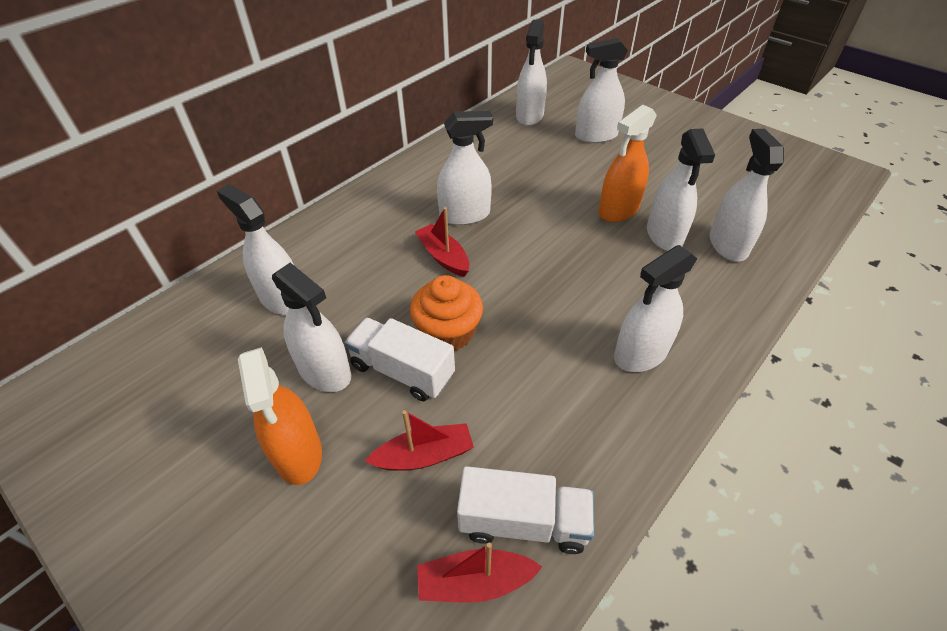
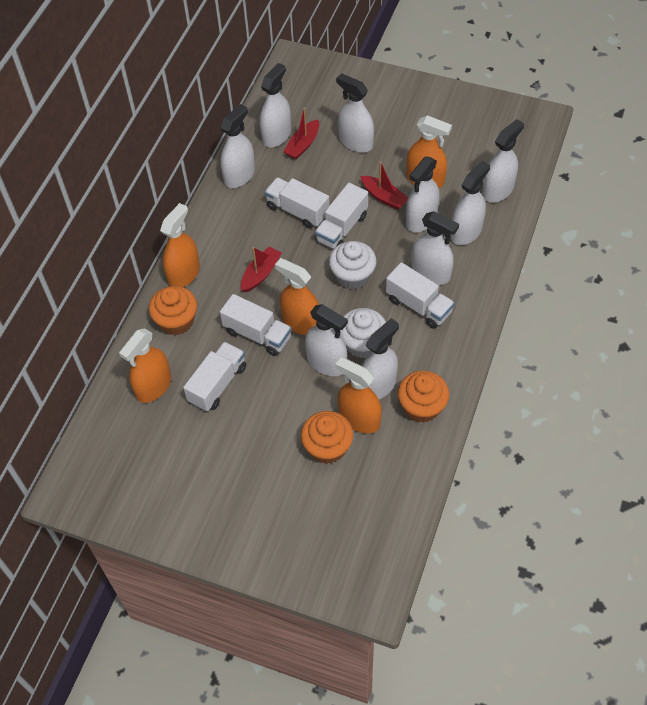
orange cupcake: [410,275,483,350] = 1 -> [149,286,197,335] [301,411,353,464] [398,371,449,423] = 3
orange spray bottle: [238,347,322,485] [598,105,657,222] = 2 -> [119,329,171,403] [160,203,200,287] [275,258,319,335] [336,357,382,434] [407,115,452,188] = 5
white cupcake: none = 0 -> [329,241,377,289] [340,308,386,358] = 2
white spray bottle: [217,184,294,315] [272,263,351,392] [437,111,493,225] [516,20,547,126] [575,38,628,143] [614,245,697,372] [647,129,715,251] [709,129,784,262] = 8 -> [220,104,255,188] [260,63,291,147] [305,304,348,376] [336,73,374,153] [362,318,399,399] [406,156,439,233] [412,211,459,285] [450,161,490,245] [482,119,524,203] = 9
white truck: [344,318,455,401] [457,466,594,554] = 2 -> [183,342,246,412] [220,294,292,356] [265,177,329,229] [315,183,368,249] [386,262,454,329] = 5

